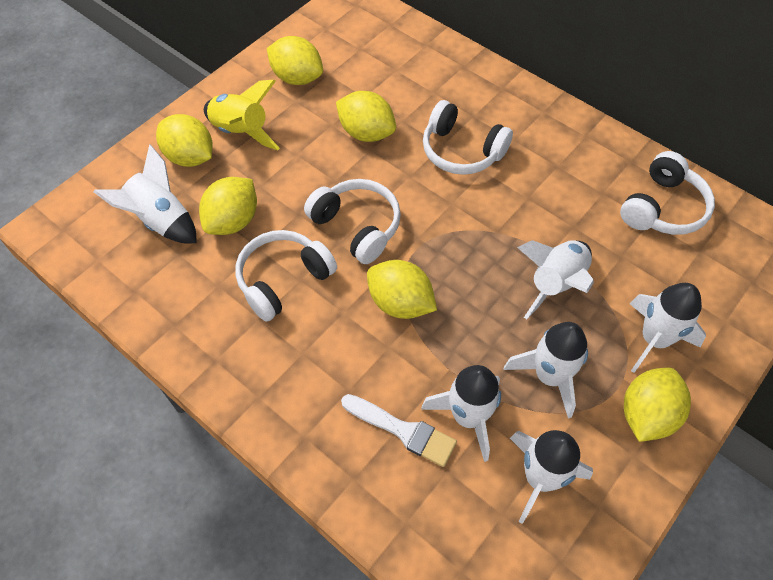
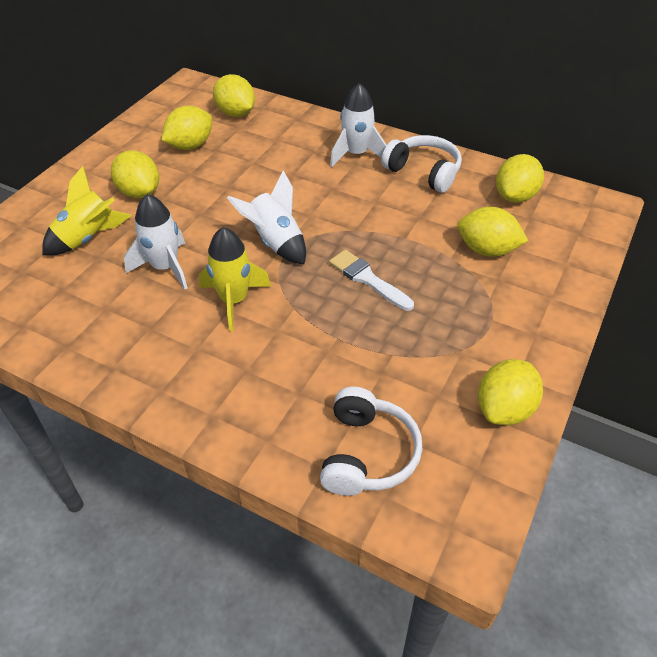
white headphones: [235,230,337,322] [304,179,401,264] [423,100,513,175] [620,151,715,235] = 4 -> [320,387,423,496] [382,135,462,193] = 2
white rocket: [93,144,197,243] [421,365,501,462] [503,322,588,419] [510,430,593,524] [517,240,594,319] [630,283,706,373] = 6 -> [124,194,188,290] [227,170,306,265] [330,83,387,167] = 3
yellow rocket: [204,80,280,150] = 1 -> [42,166,132,255] [199,227,271,332] = 2

